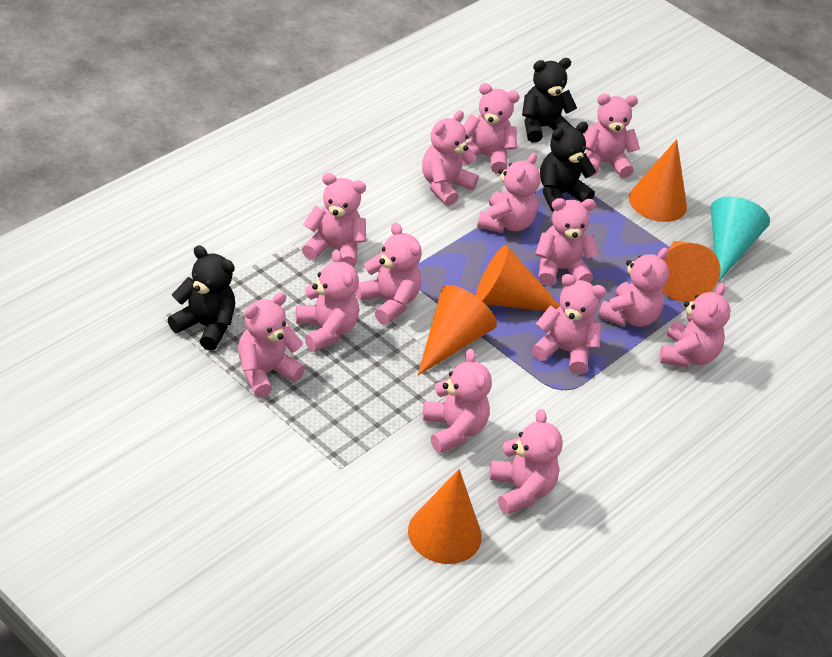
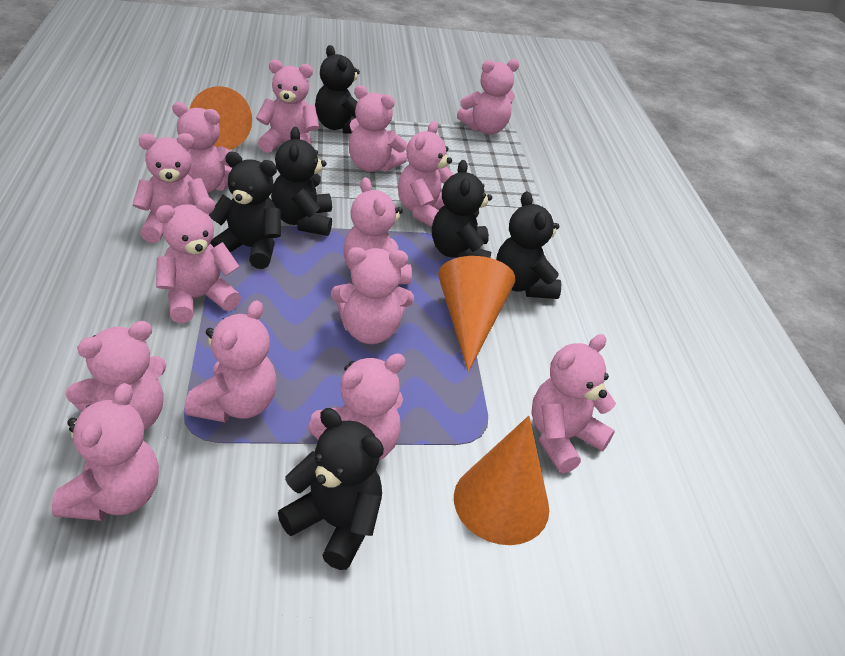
black teddy bear: [168,245,235,350] [522,58,577,143] [540,122,596,212] = 3 -> [209,152,281,269] [271,127,332,236] [278,408,384,570] [315,45,360,134] [432,160,492,258] [496,191,561,299] = 6
orange cone: [408,469,482,564] [418,285,497,375] [476,245,560,311] [629,139,687,222] [662,241,721,302] = 5 -> [189,86,252,150] [438,256,516,372] [454,416,549,545] = 3
turquoise cone: [710,197,770,282] = 1 -> none = 0

